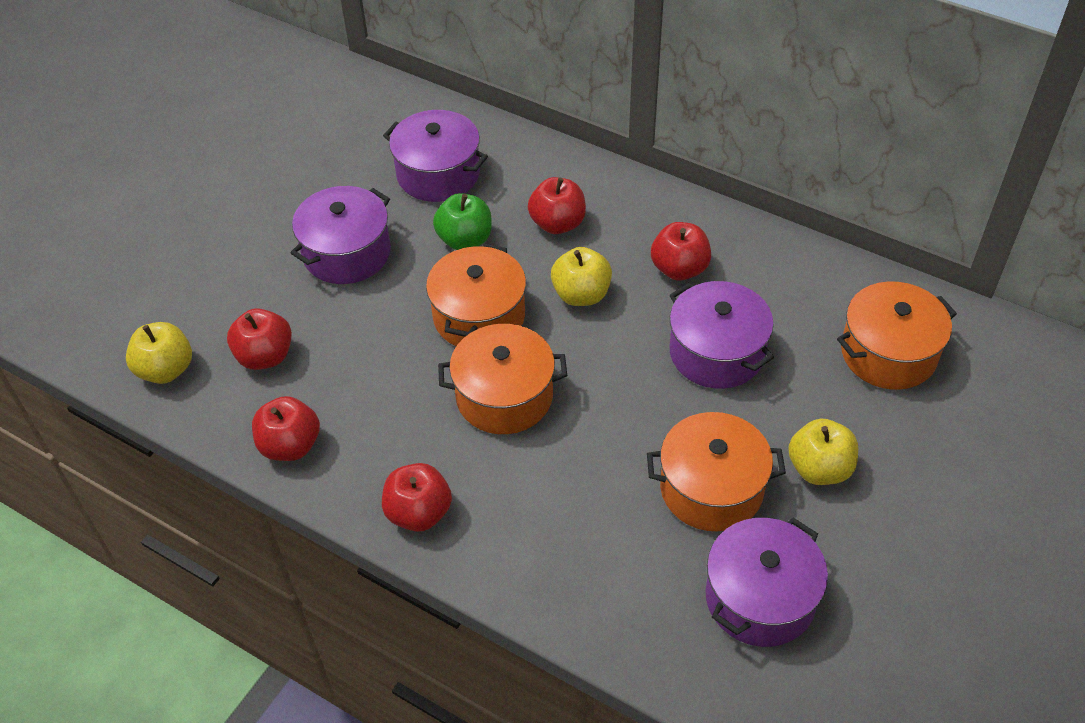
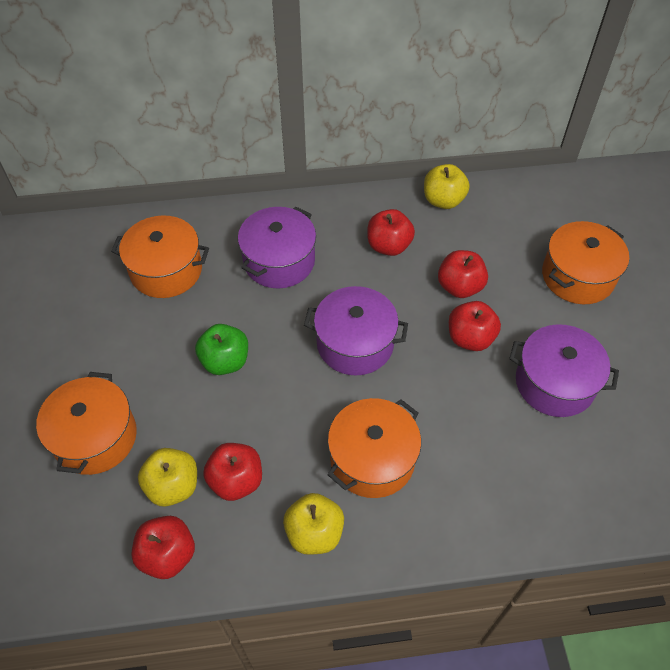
purple pot: [290,186,391,284] [383,110,488,202] [670,281,774,389] [705,518,828,647] = 4 -> [238,206,316,288] [304,286,408,375] [509,324,619,417] = 3

